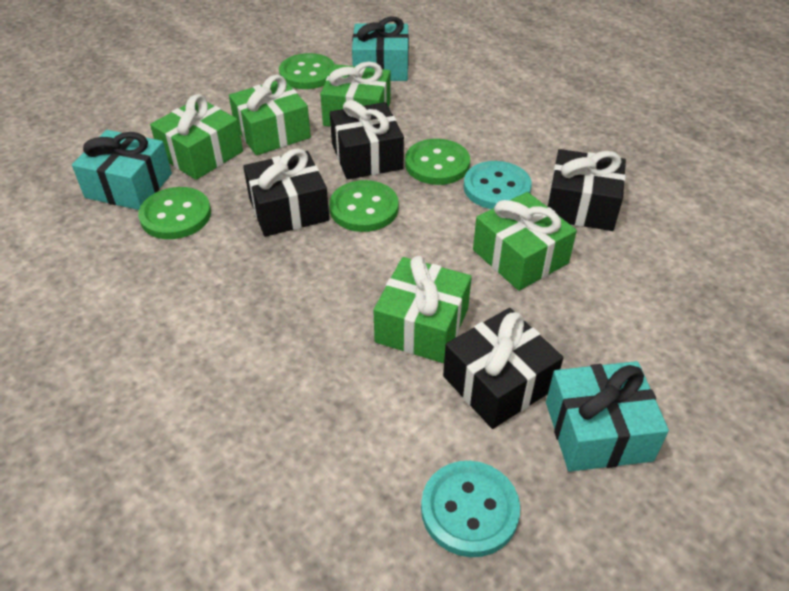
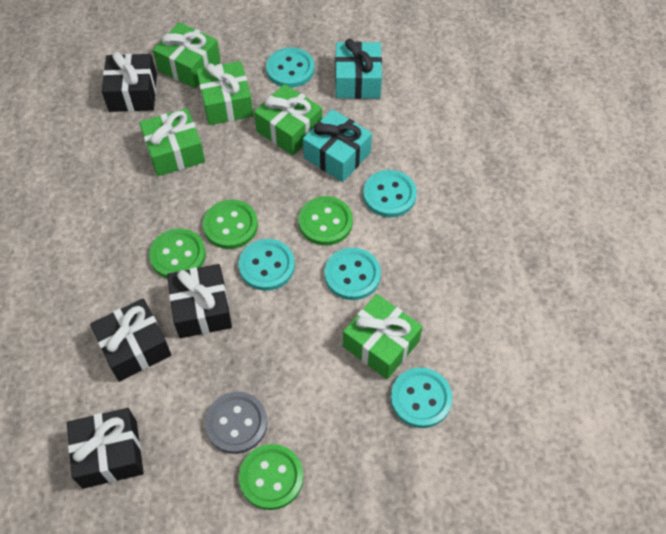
grey button: none = 0 -> [205,392,268,454] = 1
turquoise button: [421,461,520,557] [464,161,532,209] = 2 -> [238,239,295,291] [266,47,315,88] [324,248,381,300] [363,170,417,217] [391,368,452,428] = 5
turquoise gift: [72,130,172,210] [352,16,409,81] [546,361,669,472] = 3 -> [303,109,372,182] [335,39,382,99] = 2

